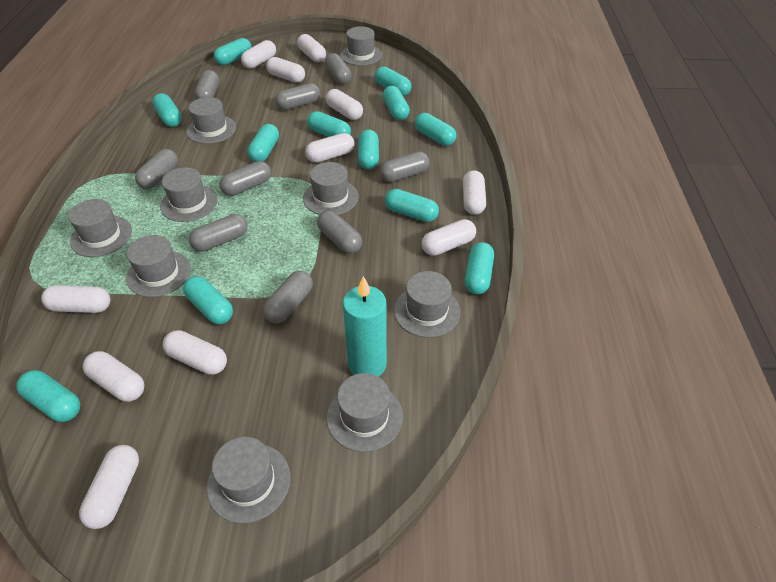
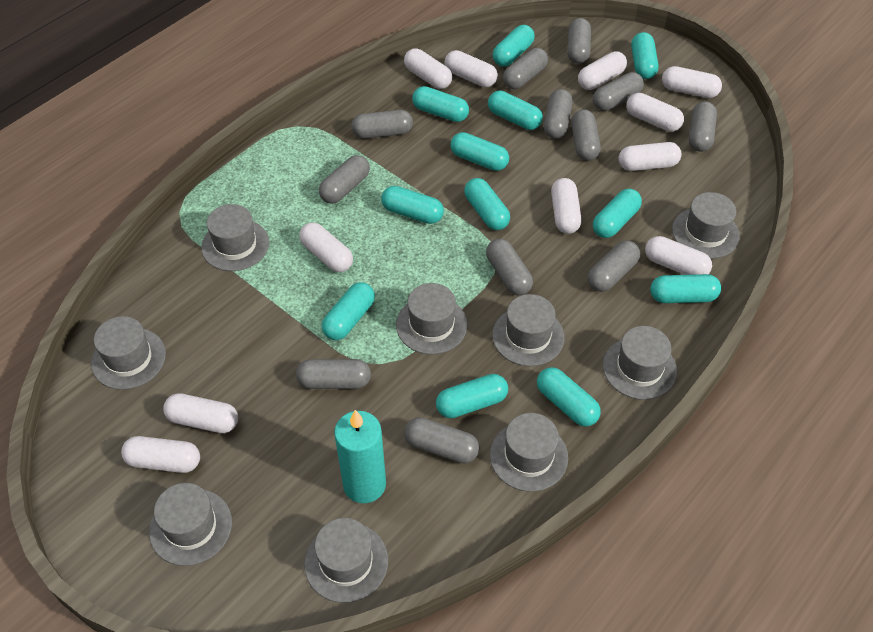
grey capsule: [135,149,178,189] [189,214,247,252] [195,70,219,99] [219,161,271,196] [263,271,313,323] [275,83,320,110] [317,211,362,254] [325,53,352,84] [380,151,429,182] = 9 -> [296,359,371,389] [319,155,370,204] [351,110,413,139] [404,417,480,463] [486,239,533,295] [503,48,548,89] [544,89,573,139] [567,18,591,64] [571,109,601,161] [588,240,640,292] [593,72,644,111] [689,101,717,152] = 12

